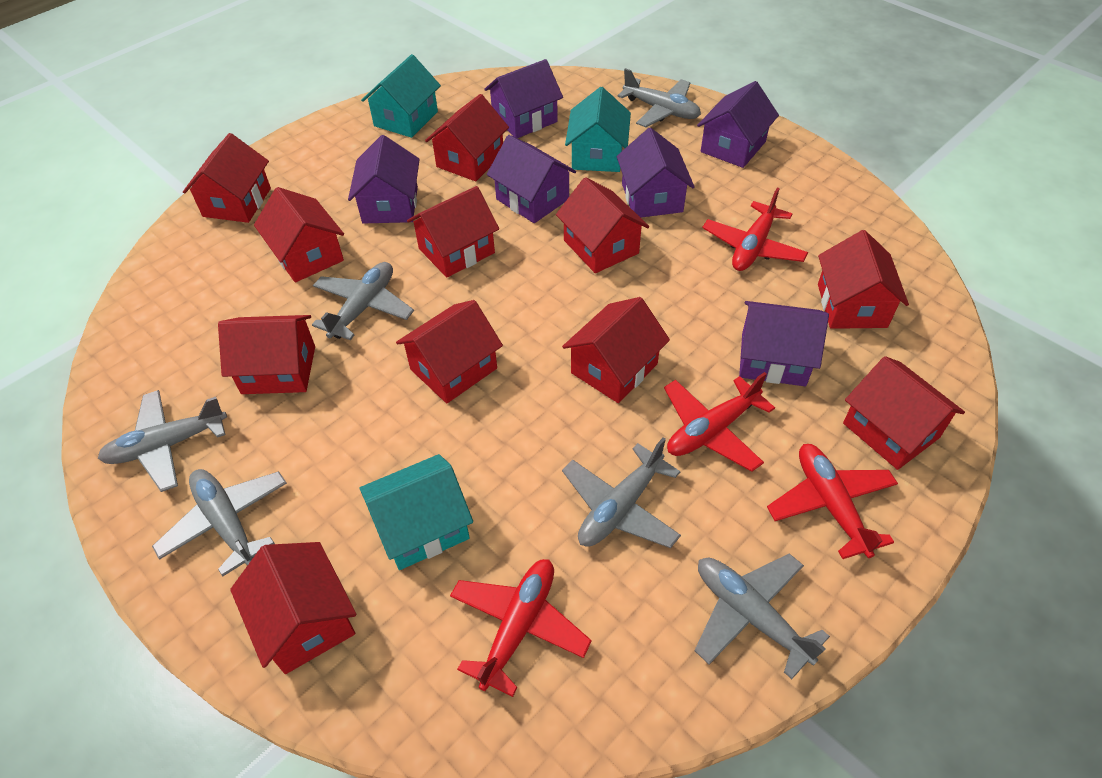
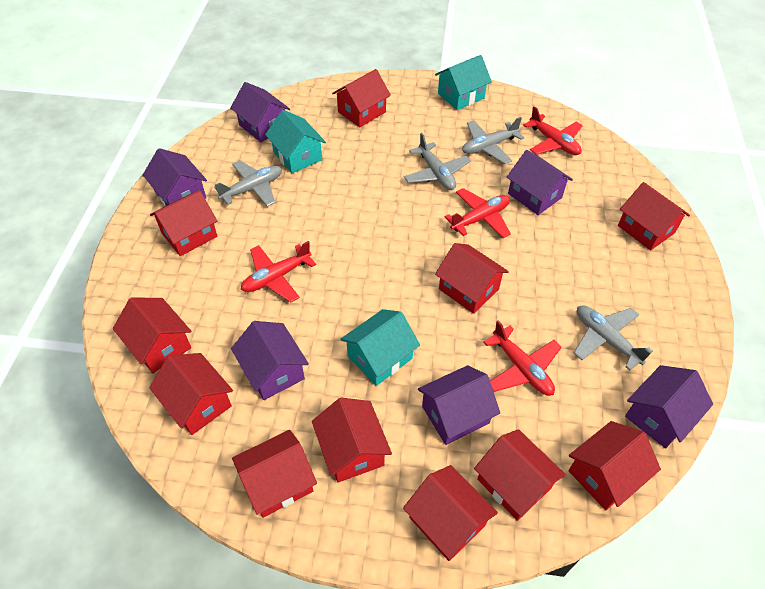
grey plane: [98,390,227,492] [152,469,287,577] [312,262,414,340] [562,437,681,548] [618,68,701,127] [694,554,830,679] = 6 -> [214,160,282,206] [404,133,471,190] [462,117,524,164] [574,305,653,371] = 4

